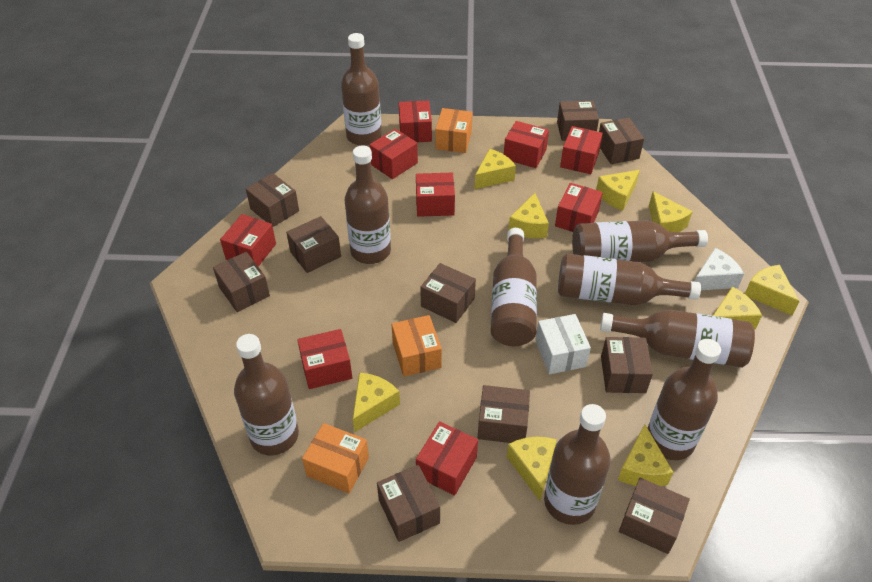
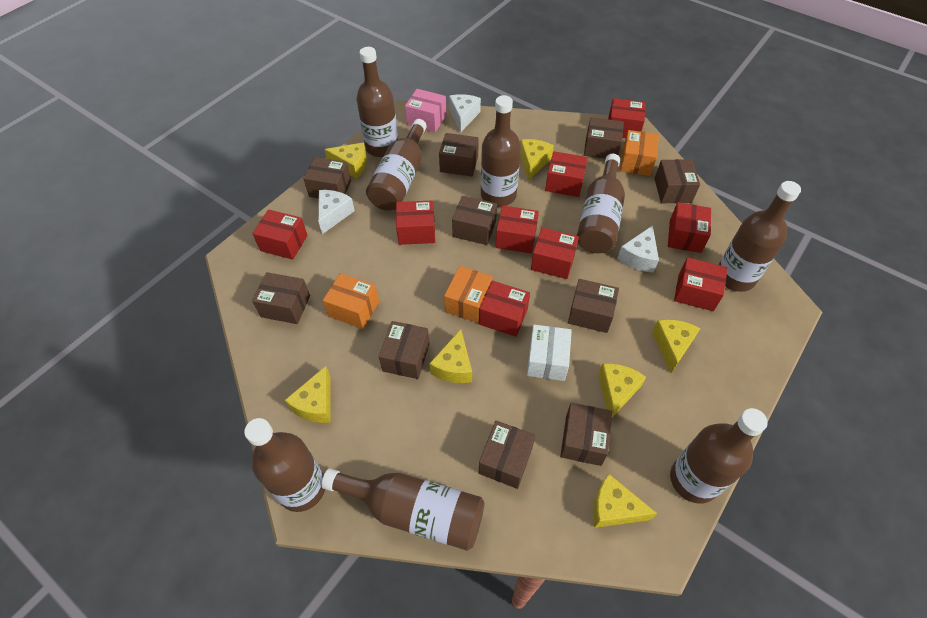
brown bottle: [234,334,299,455] [341,33,382,146] [345,146,391,264] [491,228,537,346] [544,404,611,525] [558,254,701,305] [572,220,708,262] [600,310,755,368] [648,339,721,460] = 9 -> [244,418,325,512] [321,468,485,551] [356,47,398,157] [366,119,427,211] [481,95,521,207] [577,154,625,253] [670,408,768,504] [719,181,801,292] = 8
pink box: none = 0 -> [405,89,446,132] = 1
white cheese: [694,248,744,290] = 1 -> [318,190,355,234] [449,94,481,132] [617,225,659,273] = 3
yellow cheese: [353,373,400,432] [475,149,516,189] [507,437,557,501] [508,193,549,238] [596,170,640,211] [618,424,674,486] [649,192,693,232] [713,287,762,330] [745,265,800,315] = 9 -> [285,366,331,423] [324,142,367,179] [429,329,472,383] [520,139,554,180] [593,473,657,528] [598,363,646,417] [652,319,700,373] = 7

